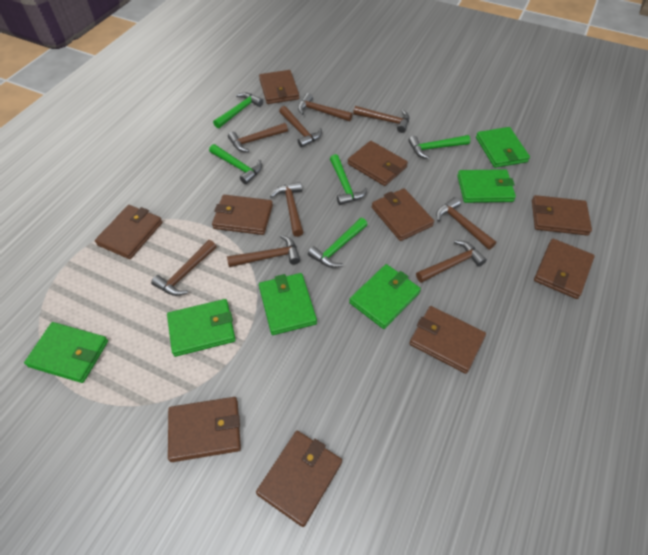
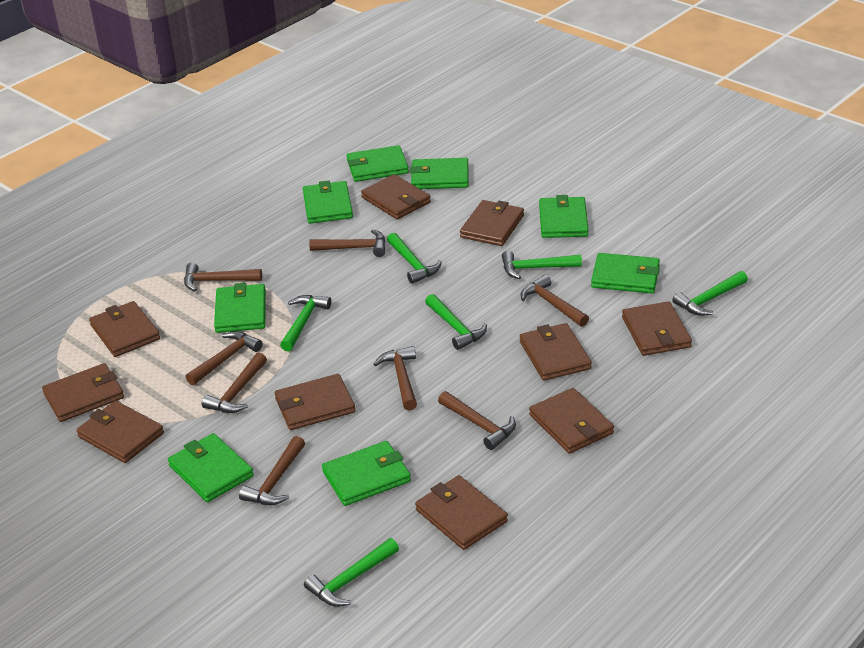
brown hammer: [151,240,217,296] [227,235,300,267] [228,123,288,152] [270,182,303,237] [279,106,322,148] [298,93,353,121] [353,106,409,133] [416,240,487,283] [436,197,496,250] = 9 -> [184,263,262,291] [186,331,263,385] [202,353,267,413] [239,436,305,505] [309,230,386,257] [374,346,417,411] [438,391,516,450] [521,275,589,327] = 8
green hammer: [209,144,262,184] [213,92,263,128] [308,218,368,268] [330,154,368,205] [408,135,470,159] = 5 -> [280,295,331,351] [304,538,399,607] [387,233,442,284] [425,294,487,350] [502,251,582,279] [673,271,748,316] = 6
green wallet: [24,322,108,383] [167,299,236,357] [259,273,317,335] [349,264,421,329] [457,169,516,203] [476,127,530,168] = 6 -> [168,433,254,502] [214,283,266,333] [303,180,353,224] [322,441,411,506] [347,145,409,182] [410,158,469,189] [539,195,589,238] [591,253,660,293] = 8

